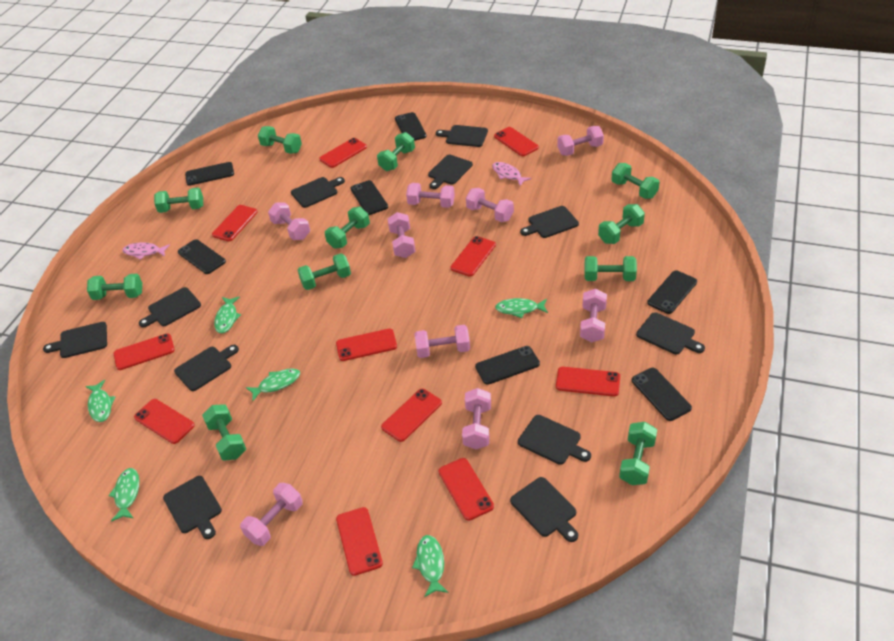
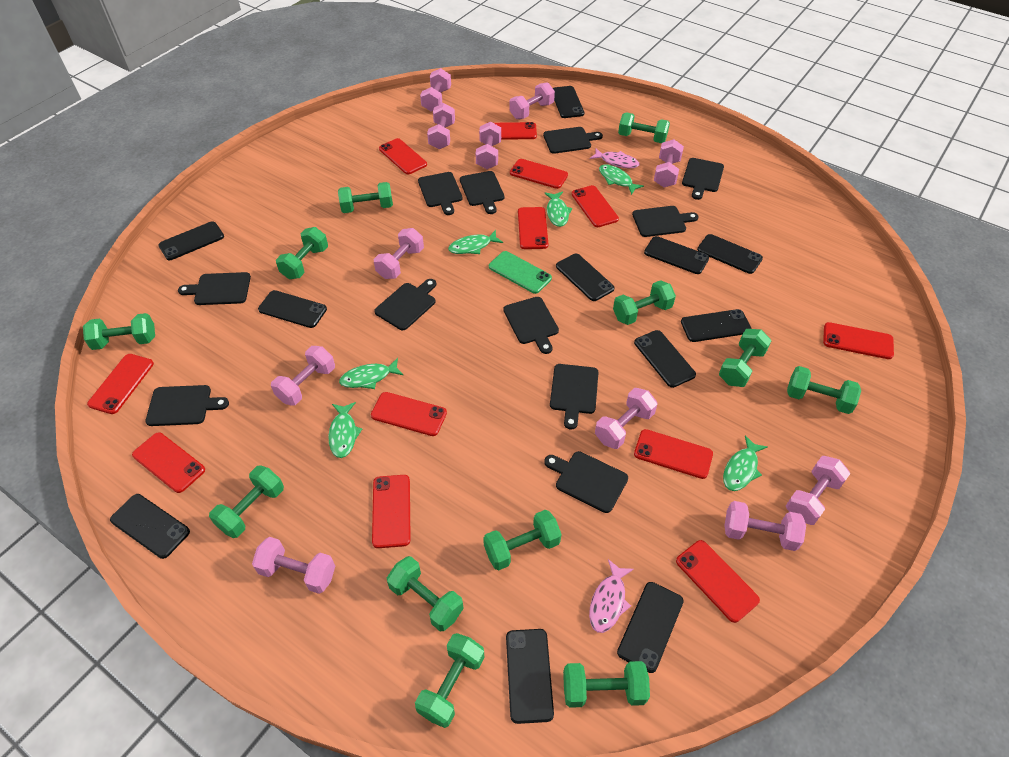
black phone: [178,239,226,274] [185,162,234,186] [351,180,388,215] [395,112,427,141] [475,346,540,385] [632,368,692,421] [647,270,697,314] = 7 -> [110,494,190,559] [159,221,224,260] [258,290,327,328] [506,629,554,724] [553,86,584,118] [556,254,615,301] [617,582,684,673] [634,330,696,388] [644,236,709,274] [681,309,751,342] [697,234,763,274] = 11
green dumbbell: [87,274,142,300] [154,187,203,213] [202,404,246,461] [258,126,302,154] [298,253,351,290] [325,207,370,249] [377,132,415,171] [584,256,637,281] [598,204,645,244] [611,163,660,199] [619,422,657,485] = 11 -> [83,313,155,350] [209,465,284,538] [276,227,328,279] [338,182,393,213] [387,556,464,631] [415,633,484,728] [483,510,561,570] [563,661,650,708] [613,280,676,325] [618,112,670,143] [719,329,771,387] [787,366,861,414] = 12
green phone: none = 0 -> [489,251,552,294] = 1
pink dumbbell: [240,483,303,546] [268,203,310,240] [388,212,416,258] [406,183,455,208] [414,325,470,358] [462,388,491,449] [466,188,514,222] [557,126,604,156] [580,289,607,342] = 9 -> [252,537,335,594] [271,346,335,406] [374,228,424,279] [420,68,451,112] [427,103,455,149] [476,122,501,169] [509,82,555,119] [595,388,657,449] [654,139,684,187] [724,501,806,551] [786,456,850,525] = 11
red phone: [114,333,175,370] [134,399,195,444] [212,205,258,241] [319,138,367,168] [336,329,397,361] [336,507,383,576] [381,389,442,442] [439,458,494,521] [451,236,496,277] [494,127,539,156] [556,367,620,396] = 11 -> [87,354,154,414] [132,432,205,493] [371,392,447,436] [372,475,411,548] [379,138,427,174] [494,122,537,140] [510,159,568,189] [518,207,548,249] [572,185,619,227] [634,429,713,479] [676,540,760,623] [823,322,894,359] = 12

